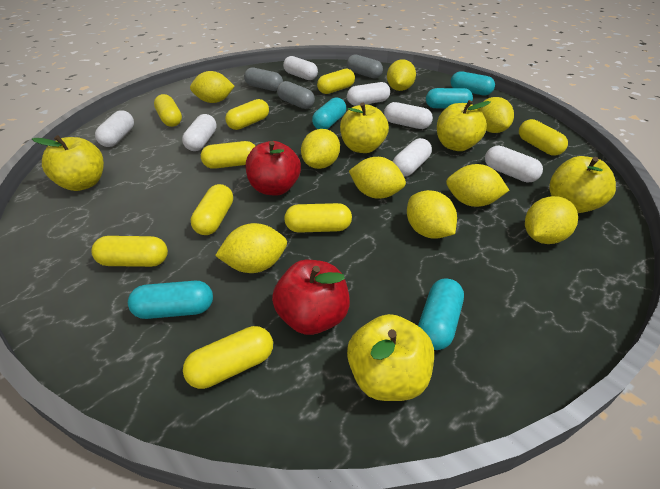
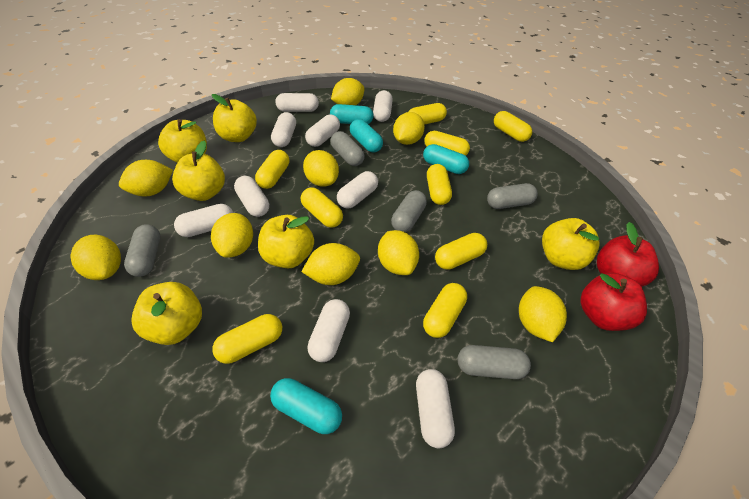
grey capsule: [244,67,283,91] [277,81,315,109] [347,55,383,79] = 3 -> [124,224,160,277] [331,131,365,166] [391,190,427,232] [458,345,531,379] [487,183,538,209] = 5
turquoise capsule: [128,281,213,319] [312,97,346,129] [418,278,464,350] [426,88,473,108] [451,71,495,96] = 5 -> [270,378,342,434] [330,104,374,124] [350,119,383,152] [423,144,469,174] = 4
white capsule: [95,110,134,147] [182,114,217,151] [283,56,318,80] [347,82,390,106] [384,102,433,129] [393,138,432,177] [485,145,543,182] = 7 -> [174,204,233,237] [234,176,269,217] [271,112,296,147] [275,93,319,112] [305,115,340,147] [307,299,350,362] [337,171,378,209] [373,90,393,122] [416,369,455,448] = 9
yellow apple: [32,135,104,191] [340,103,389,153] [347,314,434,401] [437,100,490,151] [549,156,616,213] = 5 -> [131,282,202,345] [158,119,207,163] [172,141,225,201] [212,94,257,142] [258,215,314,269] [542,218,600,270] = 6

